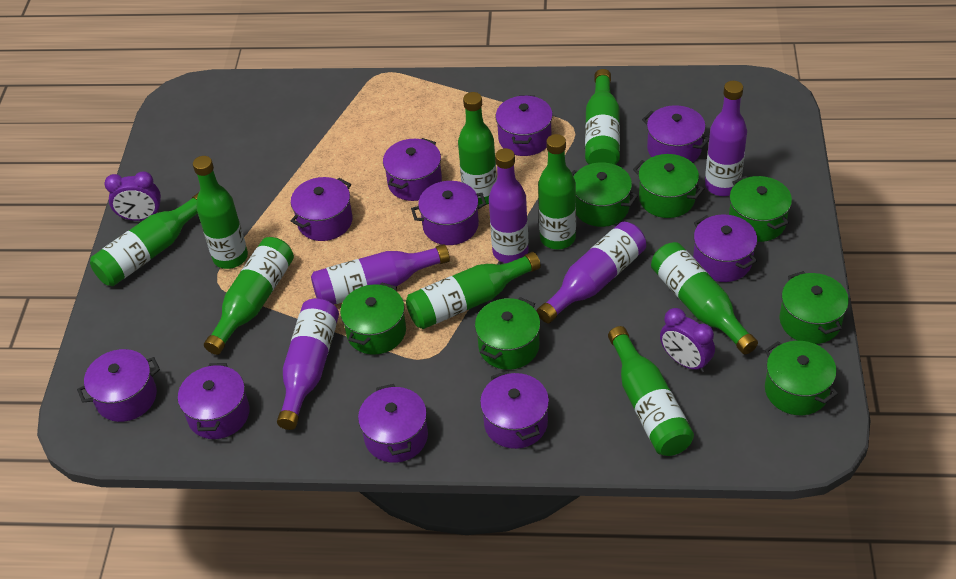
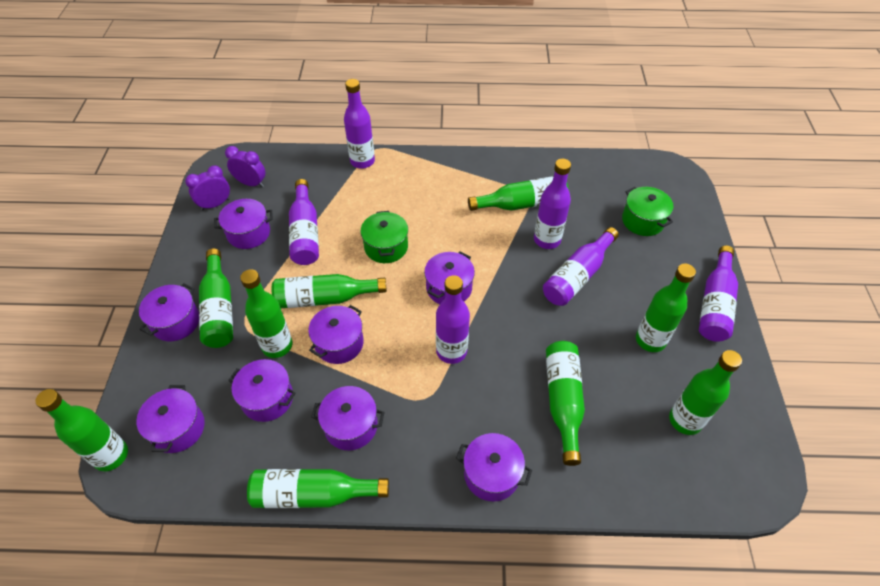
green pot: [340,283,406,355] [475,297,540,370] [572,162,638,227] [633,154,704,218] [729,176,792,242] [765,341,838,415] [780,271,849,344] = 7 -> [360,211,408,263] [622,187,673,236] = 2
purple bottle: [277,298,339,430] [311,244,450,305] [489,148,529,263] [537,222,646,323] [705,81,747,196] = 5 -> [289,179,319,265] [344,79,375,169] [436,275,470,364] [534,159,571,249] [543,227,619,306] [699,246,738,342] = 6
purple pot: [77,349,160,422] [178,363,250,439] [291,177,353,241] [358,384,428,463] [383,138,442,201] [411,181,486,245] [480,371,549,449] [496,95,553,156] [642,105,709,163] [693,215,757,282] = 10 -> [136,385,205,453] [139,283,199,341] [214,199,273,249] [228,359,296,422] [308,305,364,364] [311,386,385,450] [424,252,475,304] [456,433,532,501] = 8

